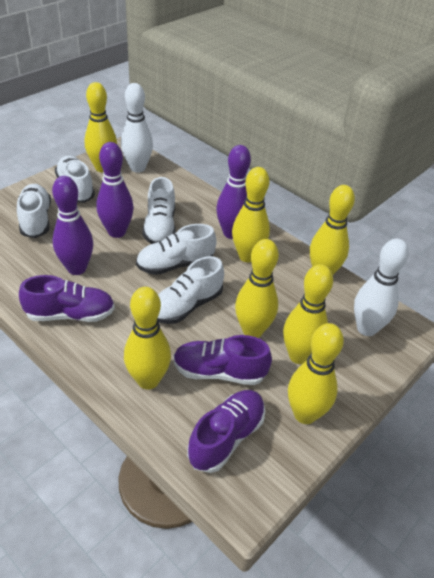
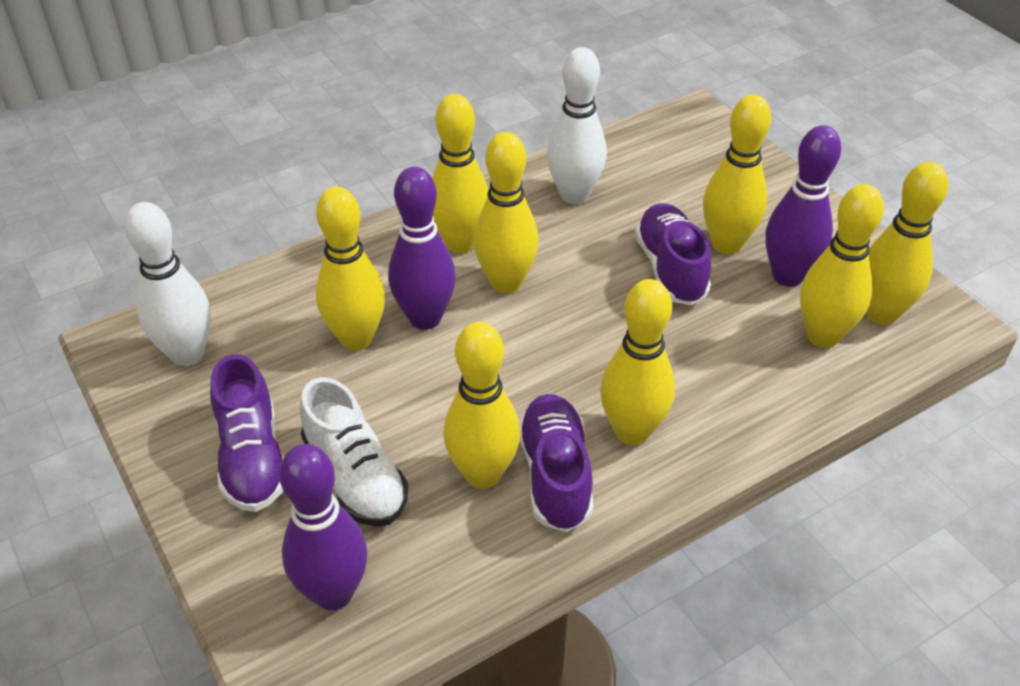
white shoe: [17,184,51,238] [55,156,95,203] [136,224,217,275] [142,177,176,244] [157,256,224,324] = 5 -> [300,377,408,527] = 1
yellow bowling pin: [85,82,117,173] [124,287,171,390] [232,167,270,262] [235,239,279,338] [283,264,333,364] [288,323,344,424] [310,185,355,275] = 7 -> [316,187,385,350] [432,94,488,254] [444,322,520,489] [474,132,539,293] [600,279,675,445] [703,94,771,254] [800,184,884,348] [866,162,948,325] = 8

